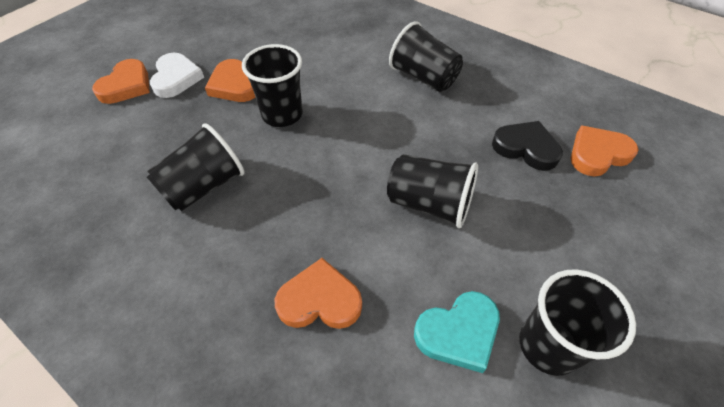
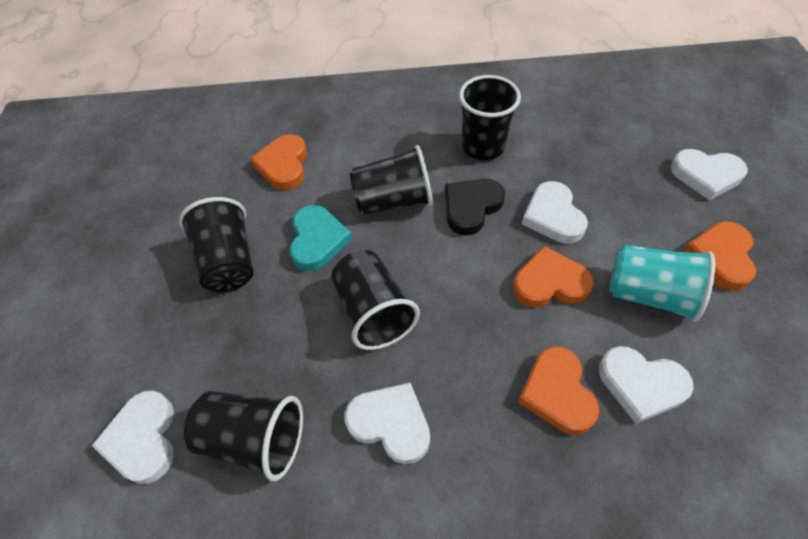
turquoise cup: none = 0 -> [609,245,715,322] = 1
white heart: [150,53,204,98] = 1 -> [91,391,174,484] [345,383,430,464] [522,181,588,244] [599,346,694,424] [671,149,748,201] = 5

